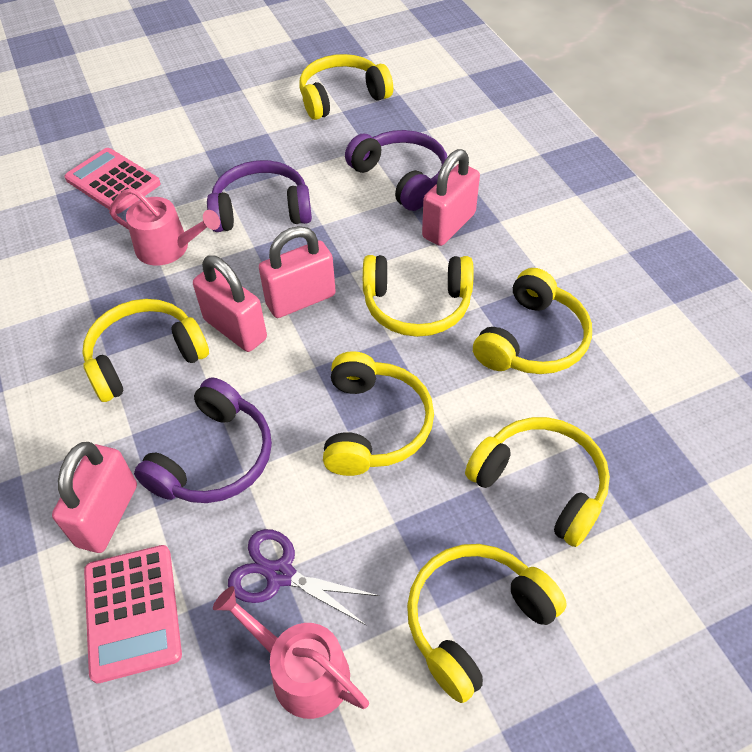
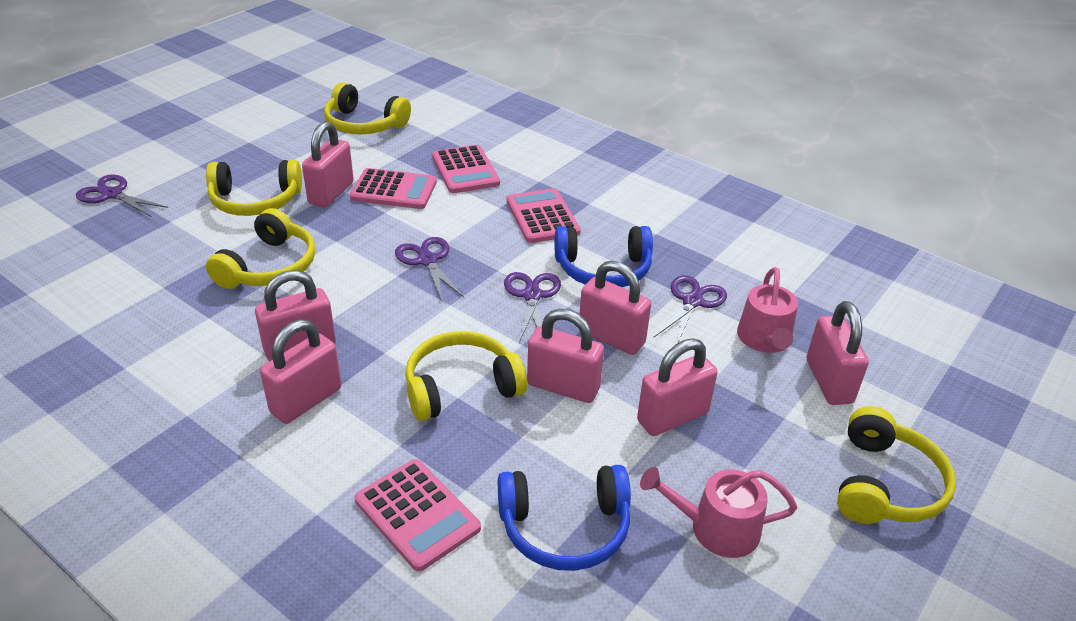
blue headphones: none = 0 -> [498,465,631,571] [554,226,653,287] = 2
pink calculator: [65,148,161,214] [84,545,182,683] = 2 -> [350,168,437,209] [355,459,481,572] [432,145,500,193] [507,188,581,243] = 4
pink padlock: [52,442,137,553] [193,255,267,352] [259,226,336,318] [422,149,480,246] = 4 -> [255,270,336,361] [260,319,341,424] [302,121,354,207] [527,309,604,403] [580,261,651,355] [637,338,718,436] [807,301,869,405] = 7
purple headphones: [134,377,272,503] [207,160,312,232] [345,130,447,211] = 3 -> none = 0
purple scissors: [228,529,379,626] = 1 -> [76,174,168,217] [395,237,464,301] [504,272,561,342] [653,275,727,343] = 4
yellow headphones: [82,299,209,402] [299,54,393,120] [323,351,434,476] [363,255,474,337] [407,544,567,703] [465,417,610,547] [473,268,592,374] = 7 -> [206,160,302,216] [206,208,315,289] [324,82,411,135] [405,331,527,421] [837,406,956,524] = 5

